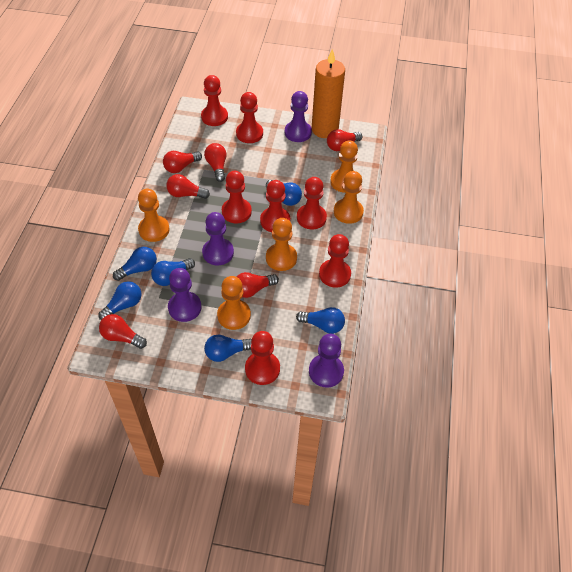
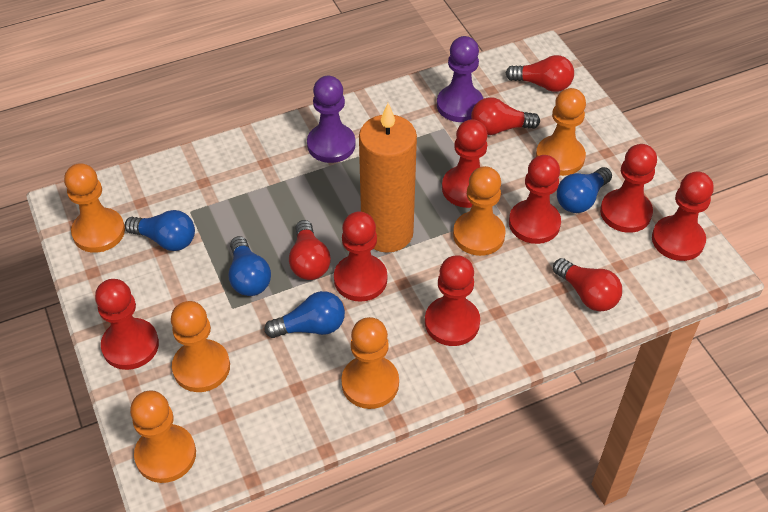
blue light bulb: [98,281,141,320] [113,247,157,281] [151,258,195,286] [204,334,252,362] [266,180,302,206] [296,307,345,334] = 6 -> [125,210,195,251] [229,236,271,296] [264,291,345,338] [557,167,612,213] = 4
orange pawn: [138,189,170,242] [217,276,251,330] [266,218,297,271] [330,140,358,193] [334,171,364,224] = 5 -> [64,163,125,253] [130,390,196,483] [171,301,230,392] [341,317,399,409] [453,166,506,256] [536,88,586,176] = 6
purple pawn: [168,268,202,322] [202,212,234,265] [285,91,312,142] [309,334,344,388] = 4 -> [307,76,356,163] [437,36,484,122] = 2
red light bulb: [99,314,147,349] [163,151,202,173] [166,174,210,199] [204,143,227,182] [237,272,279,298] [327,129,362,151] = 6 -> [289,220,331,280] [471,97,540,135] [506,55,574,92] [553,258,622,312] = 4

